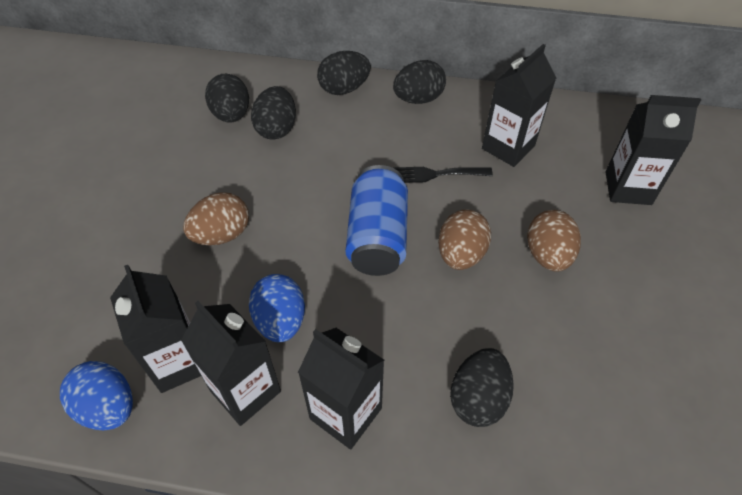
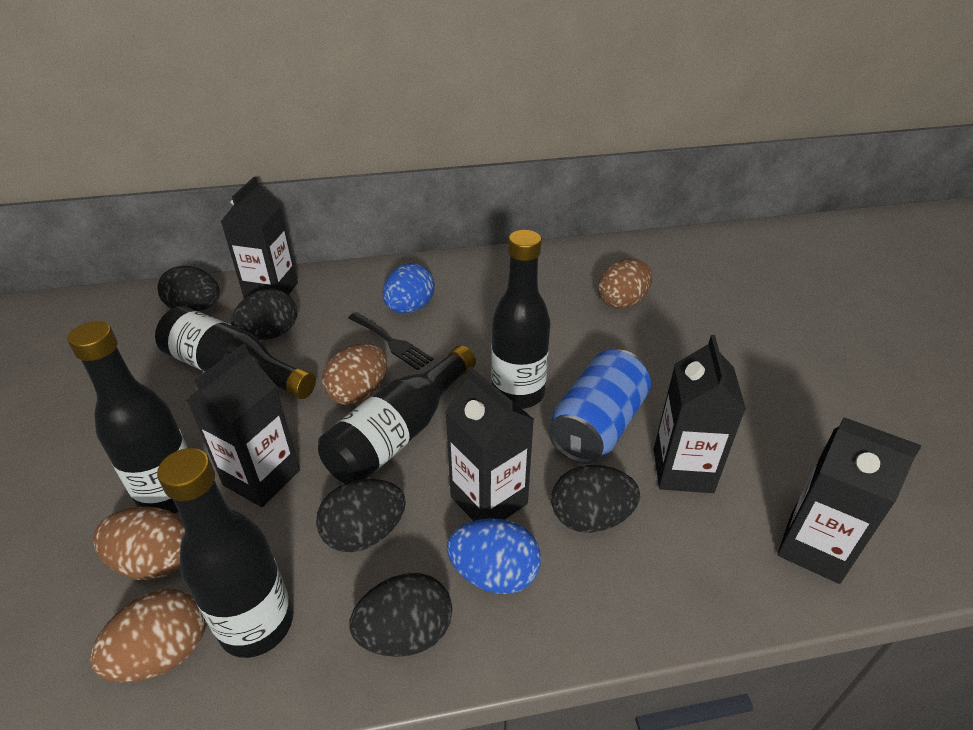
black bottle: none = 0 -> [67,321,188,514] [155,306,316,399] [157,448,293,658] [318,345,476,484] [491,230,551,409] = 5
brown egg: [183,192,249,245] [438,209,491,270] [527,210,581,272] = 3 -> [90,589,205,683] [93,507,185,580] [322,343,387,406] [598,259,653,309] = 4

